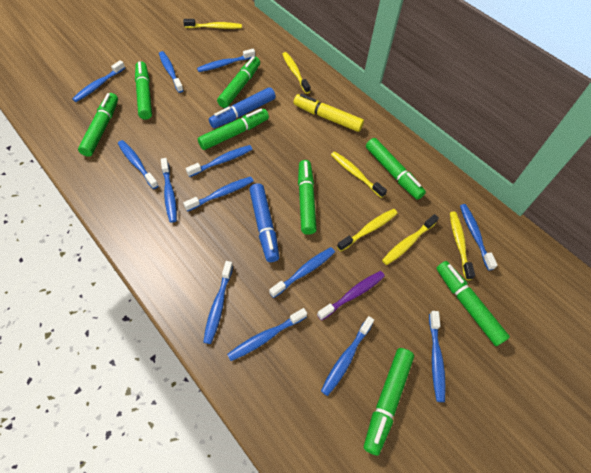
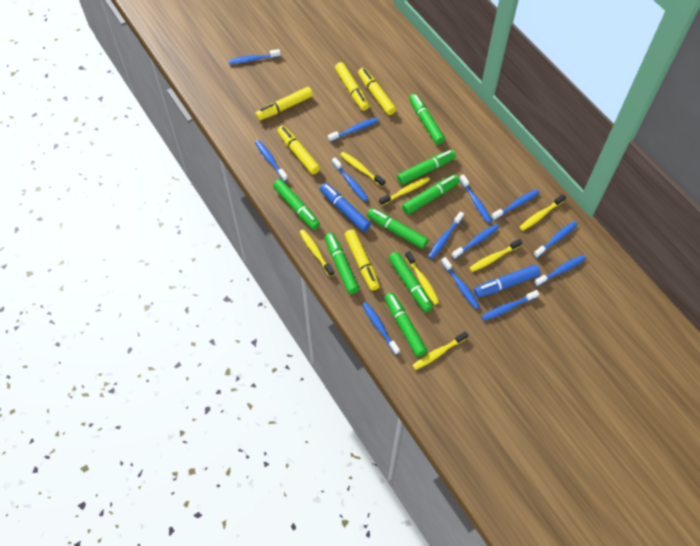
purple toothbrush: [317,271,385,321] = 1 -> none = 0
yellow marker: [294,94,364,132] = 1 -> [255,87,313,120] [277,126,320,174] [335,62,369,111] [344,229,380,291] [358,68,396,115] = 5
yellow toothbrush: [183,19,242,29] [282,52,311,94] [331,152,387,198] [337,209,397,251] [382,214,439,265] [450,212,475,280] = 6 -> [300,229,334,277] [340,152,385,187] [379,177,430,206] [405,251,439,304] [412,331,468,370] [469,239,523,272] [519,194,566,231] = 7

